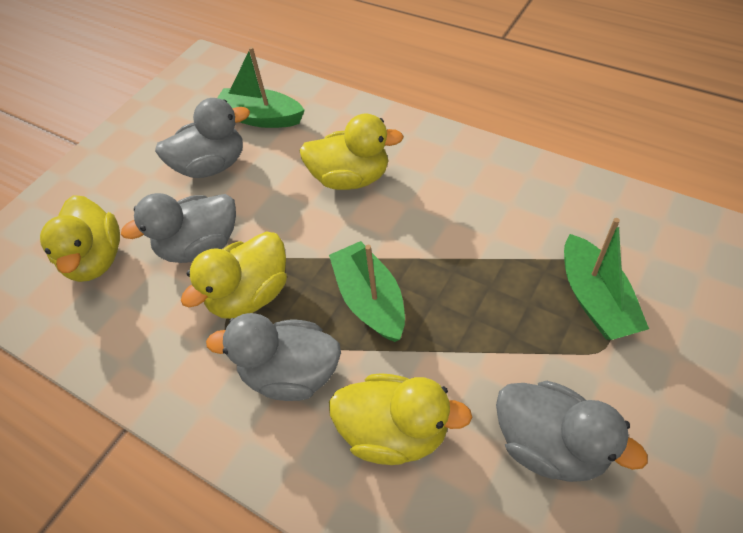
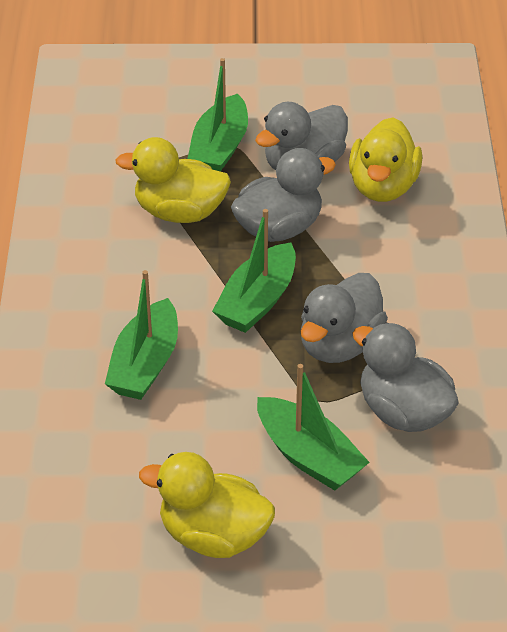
green boat: [217,47,305,128] [329,241,405,342] [564,218,649,340] = 3 -> [105,270,178,400] [187,58,248,171] [212,209,296,333] [257,364,370,491] = 4
yellow duck: [40,195,120,282] [181,231,287,319] [299,113,404,190] [329,373,472,465] = 4 -> [115,137,231,223] [139,452,275,558] [349,117,422,202] = 3

